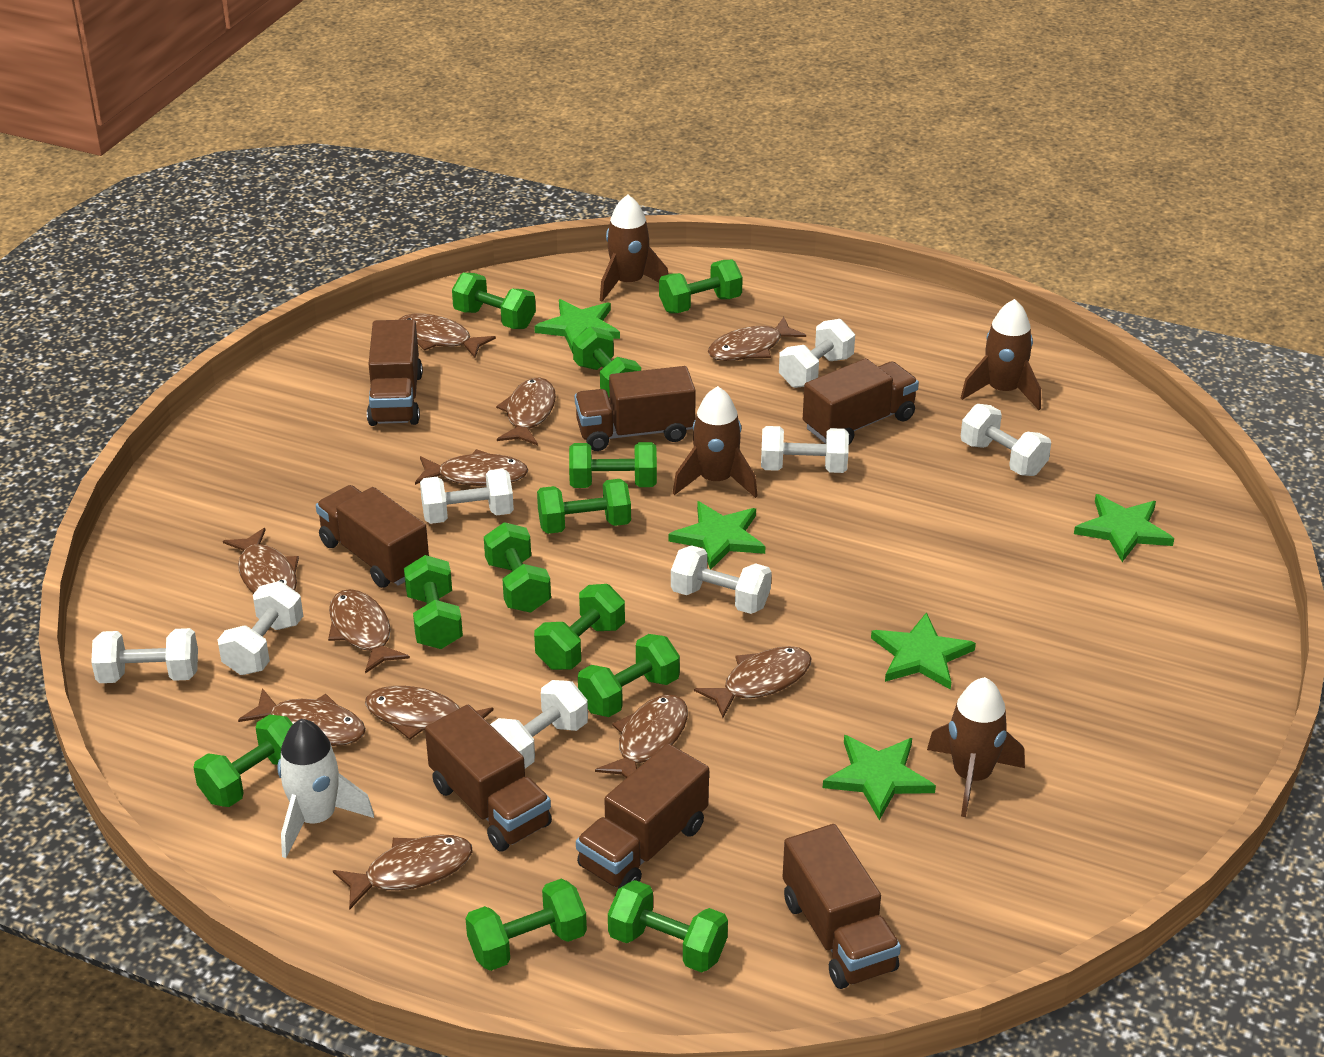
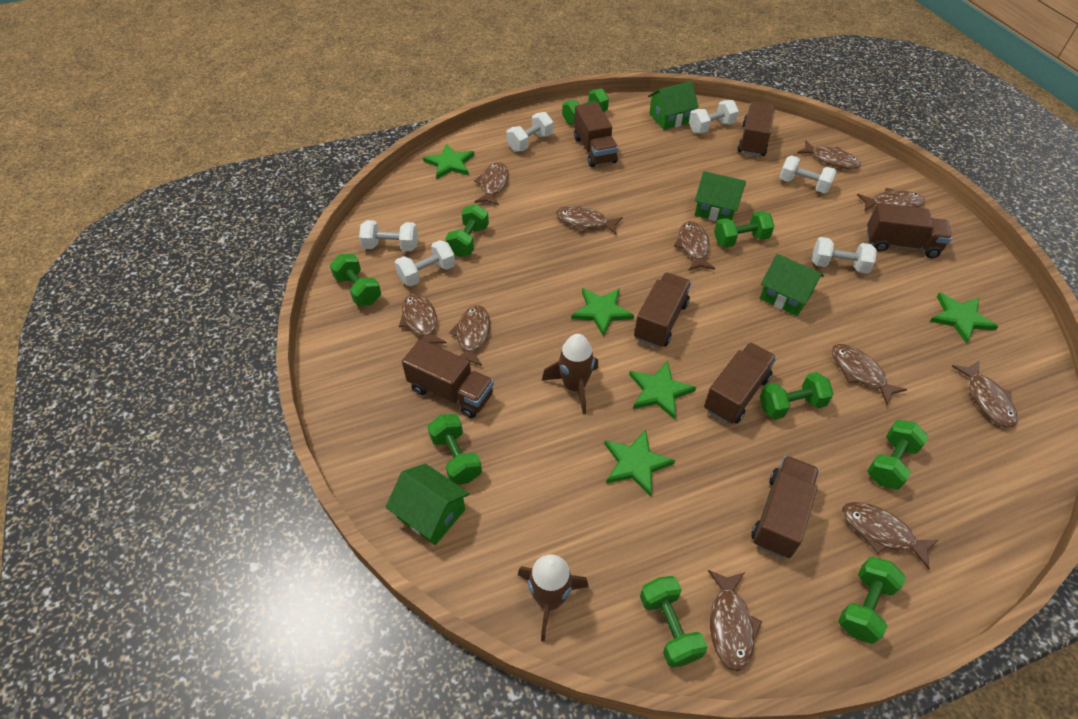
brown rocket: [600,195,668,301] [673,386,758,498] [927,677,1025,817] [961,299,1041,410] = 4 -> [518,554,589,642] [542,334,598,414] = 2
green dumbbell: [193,714,293,807] [404,555,463,649] [452,272,536,329] [465,879,587,971] [484,522,551,612] [534,584,625,670] [537,479,631,534] [569,442,657,488] [573,326,641,398] [578,634,680,717] [608,880,728,973] [659,260,743,313] = 12 -> [330,254,381,306] [427,414,482,485] [446,204,489,257] [562,89,609,124] [640,576,708,668] [714,211,774,248] [760,372,834,420] [838,557,906,644] [867,420,929,490] = 9
green house: none = 0 -> [386,464,470,545] [648,81,699,130] [695,171,746,221] [760,254,824,316] = 4
white dumbbell: [91,628,198,683] [218,581,303,675] [420,469,514,524] [490,680,588,769] [671,545,772,614] [761,426,849,473] [779,319,855,388] [961,404,1051,476] = 8 -> [359,220,418,251] [395,240,455,287] [506,112,553,152] [689,100,739,134] [780,155,837,193] [812,237,877,273] = 6
white rocket: [278,719,374,858] = 1 -> none = 0

